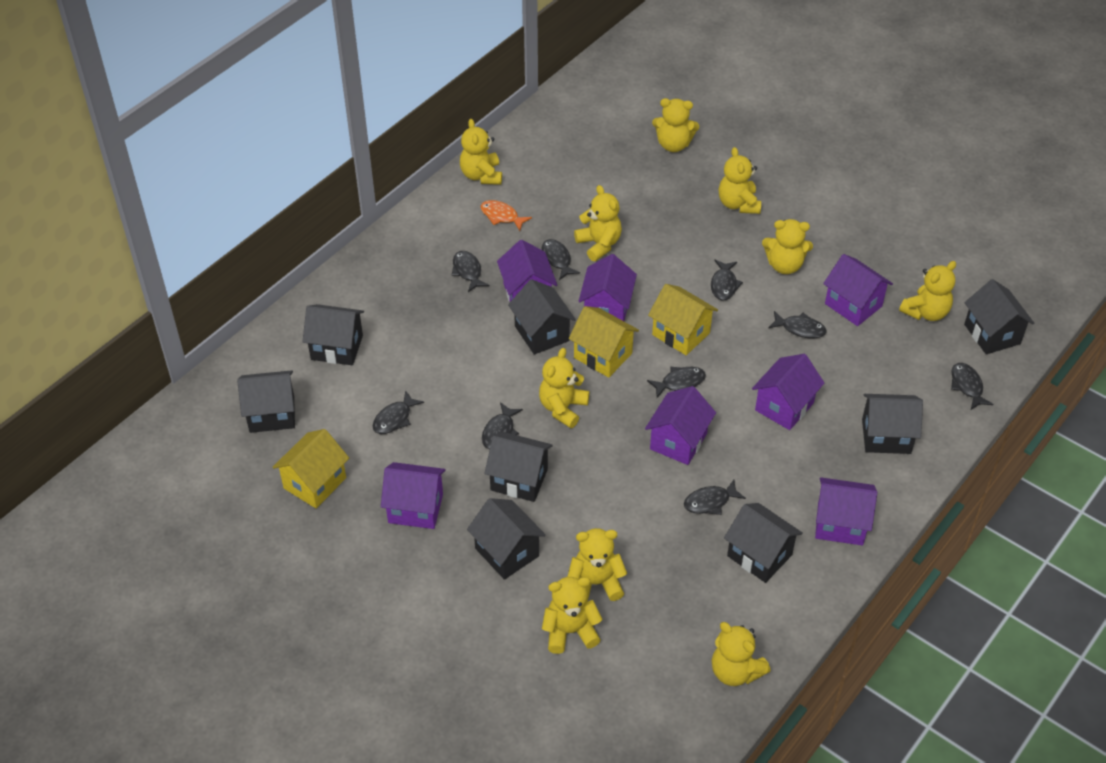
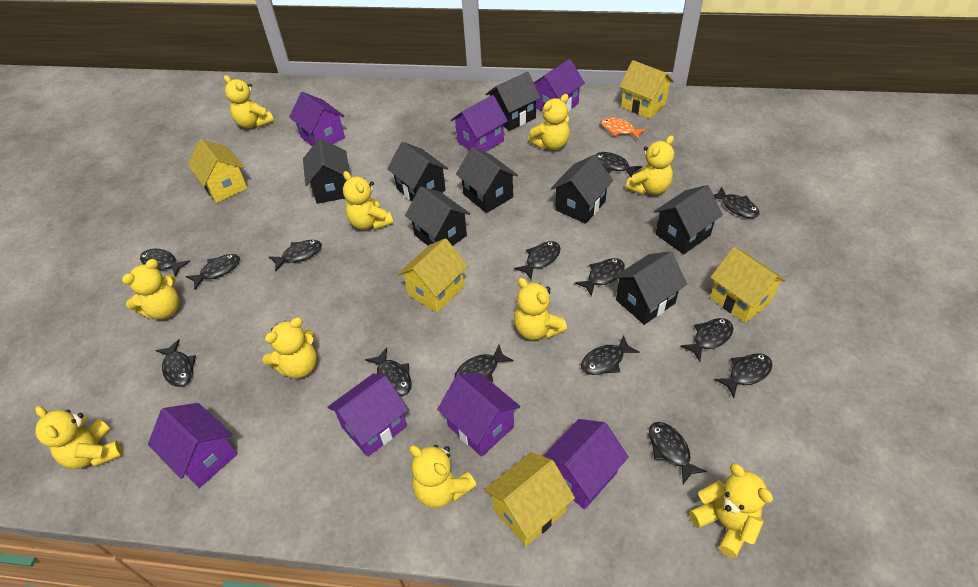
black fish: [373,390,424,434] [452,251,490,292] [482,402,523,449] [541,239,580,280] [647,367,706,398] [684,480,746,515] [711,260,743,301] [768,311,827,338] [951,363,994,410] = 9 -> [140,249,190,277] [155,339,196,387] [186,254,240,290] [269,240,322,272] [365,347,412,396] [454,345,514,382] [514,241,561,280] [575,258,625,296] [581,335,640,375] [595,152,642,178] [649,422,707,484] [680,318,733,362] [714,186,760,218] [714,353,773,398] = 14
yellow house: [272,429,349,508] [569,306,639,378] [648,284,718,355] = 3 -> [187,139,248,203] [398,238,468,313] [484,452,575,546] [619,60,674,119] [710,247,786,323] = 5

